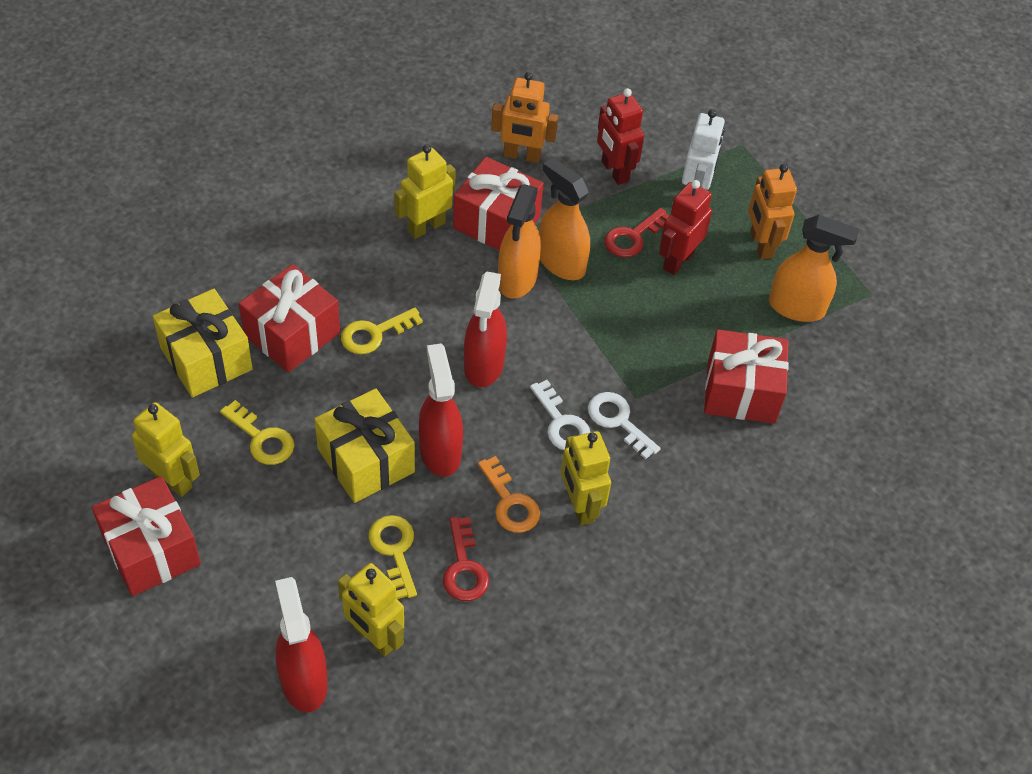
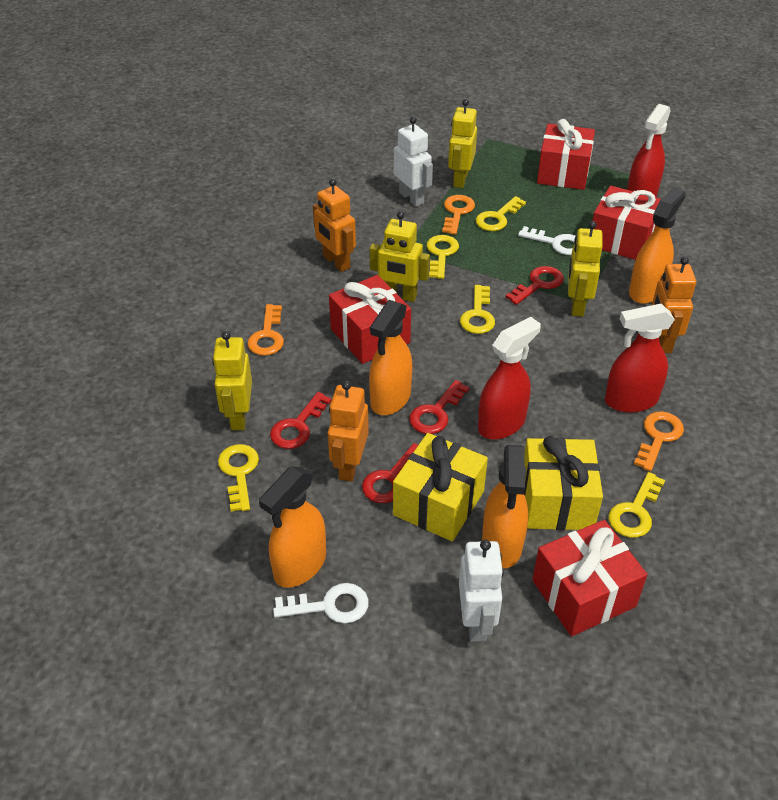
orange key: [478,456,540,533] = 1 -> [247,304,284,356] [442,195,475,235] [634,411,684,471] = 3
orange robot: [491,72,558,163] [748,164,797,259] = 2 -> [313,179,356,272] [328,381,369,482] [652,256,696,353] = 3
orange spray bottle: [498,184,541,299] [539,158,590,280] [769,215,859,322] = 3 -> [259,467,326,588] [369,300,412,415] [482,445,528,569] [629,187,686,304] = 4
red key: [443,517,489,601] [605,208,669,257] = 2 -> [270,392,332,449] [362,443,418,503] [409,380,469,434] [506,266,564,305] = 4
red robot: [597,88,644,185] [659,180,712,275] = 2 -> none = 0
white robot: [682,109,725,190] = 1 -> [394,117,433,207] [459,540,504,642] = 2
yellow key: [220,400,294,465] [341,308,423,355] [368,515,417,599] = 3 -> [218,444,259,512] [427,235,459,279] [460,285,495,334] [476,196,526,231] [609,472,665,538] = 5

